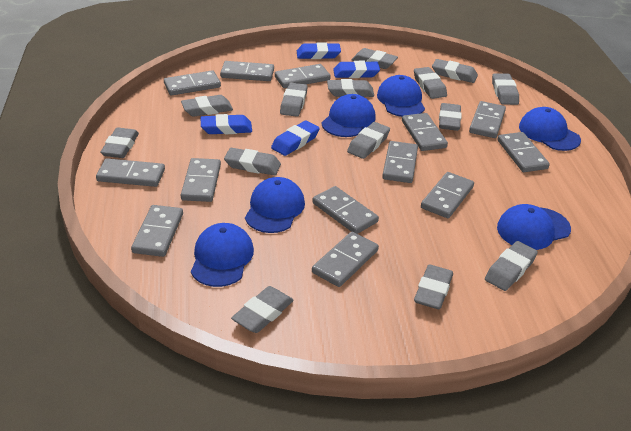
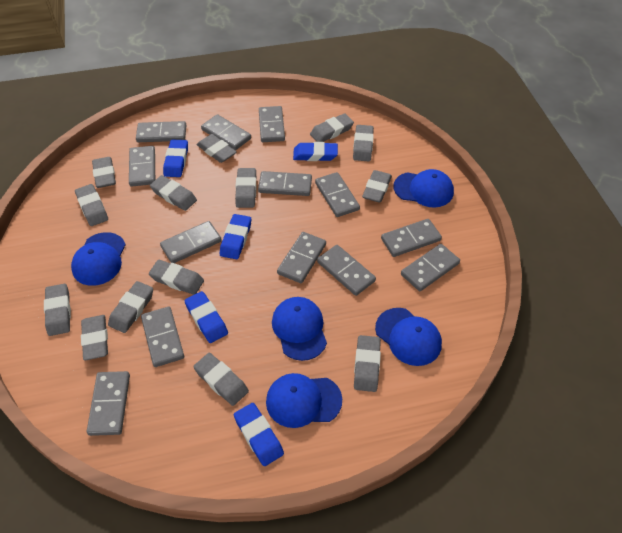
blue cap: [191,223,254,287] [245,177,305,233] [321,94,376,137] [377,75,425,117] [497,204,571,250] [519,107,581,151] = 6 -> [71,232,126,286] [266,373,342,428] [272,297,327,361] [375,308,442,366] [394,169,454,207] = 5
blue eraser: [200,114,252,134] [271,120,320,156] [297,42,341,59] [333,61,380,78] = 4 -> [163,139,188,177] [184,291,228,343] [220,214,251,259] [234,403,284,466] [293,142,338,161] = 5

